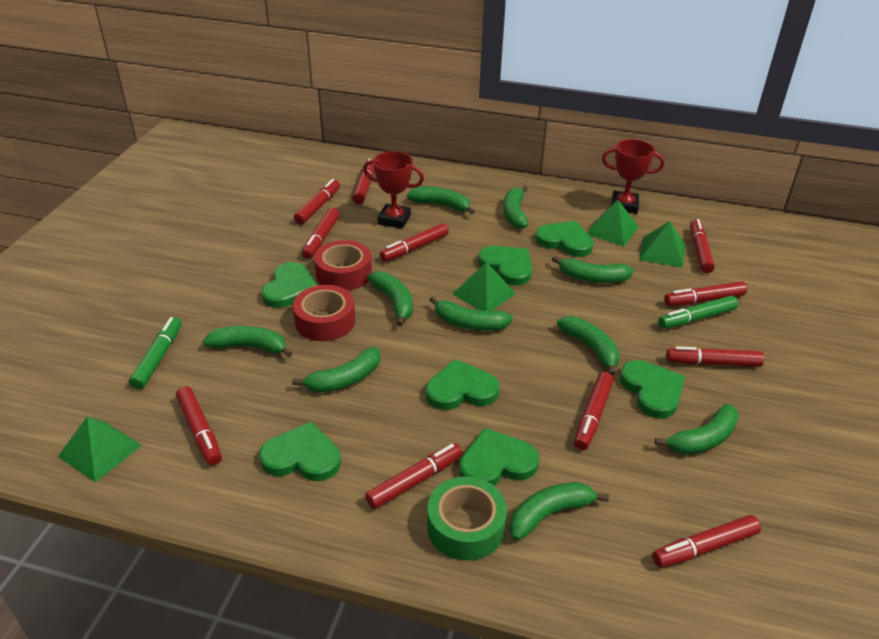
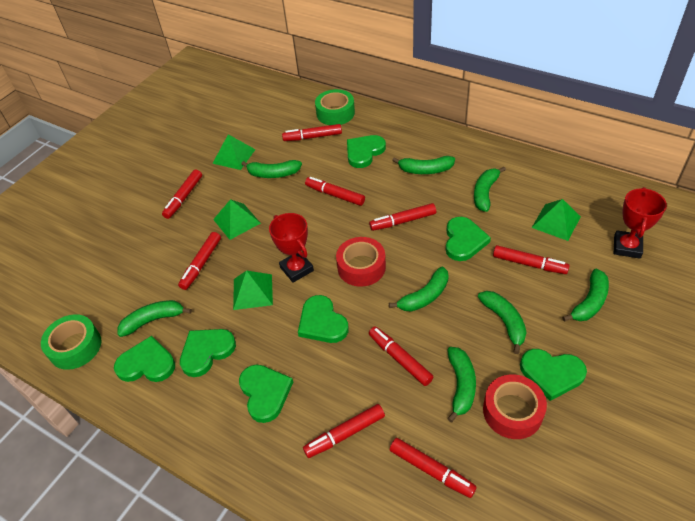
green banana: [203,326,292,357] [292,347,380,393] [368,271,413,326] [407,186,475,215] [429,296,513,331] [503,186,528,229] [509,482,609,540] [552,256,634,283] [557,316,619,376] [655,404,739,455] = 10 -> [117,300,192,337] [241,160,302,178] [389,267,449,312] [392,156,455,174] [447,347,476,422] [474,167,506,212] [478,291,527,354] [562,269,609,322] = 8
green marker: [129,317,182,389] [658,296,738,329] = 2 -> none = 0
green tape: [427,477,507,561] = 1 -> [41,314,101,370] [315,89,355,125] = 2
red marker: [176,386,222,465] [294,179,340,225] [302,207,340,259] [352,159,374,204] [365,443,463,509] [380,223,449,261] [574,372,614,450] [652,515,761,568] [664,281,747,306] [666,346,764,367] [690,219,715,273] = 11 -> [162,169,202,219] [178,232,221,290] [282,124,342,141] [303,404,385,458] [305,177,365,206] [369,203,436,231] [369,327,433,386] [390,438,477,498] [493,245,570,274] = 9

